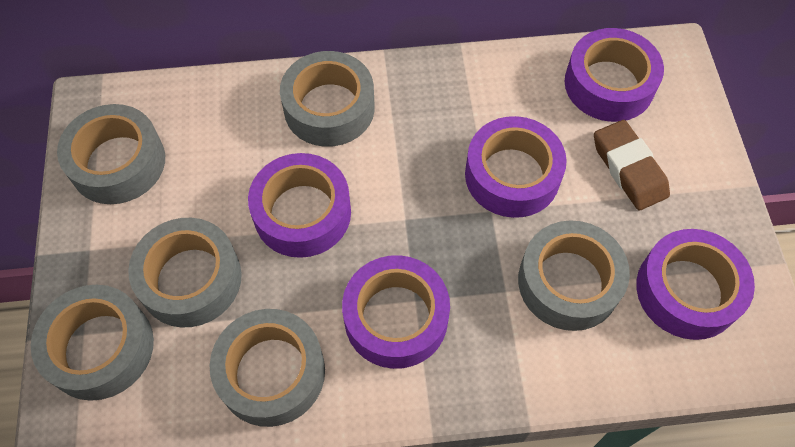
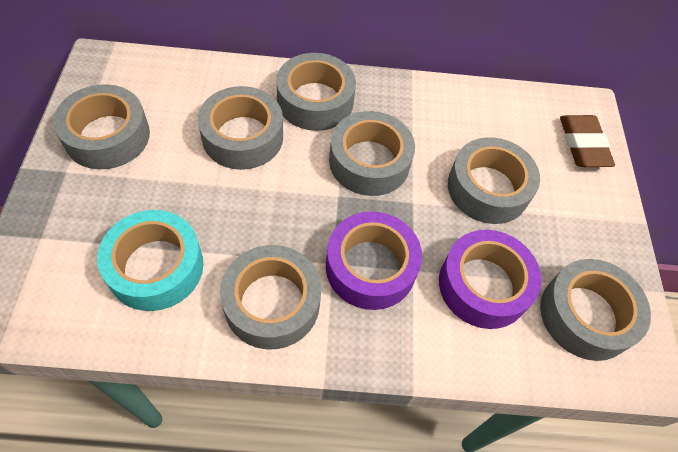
grey tape: [31,285,154,401] [57,104,165,204] [128,218,242,327] [210,309,325,427] [280,51,375,147] [518,220,630,331] = 6 -> [53,84,150,169] [198,86,283,170] [220,245,321,349] [276,53,356,131] [329,111,415,196] [448,137,540,224] [540,259,651,361] = 7
purple tape: [248,153,351,258] [342,255,450,369] [465,116,567,218] [564,28,664,122] [636,229,755,340] = 5 -> [326,211,422,310] [439,230,542,329] = 2
turquoise tape: none = 0 -> [97,210,203,311] = 1

